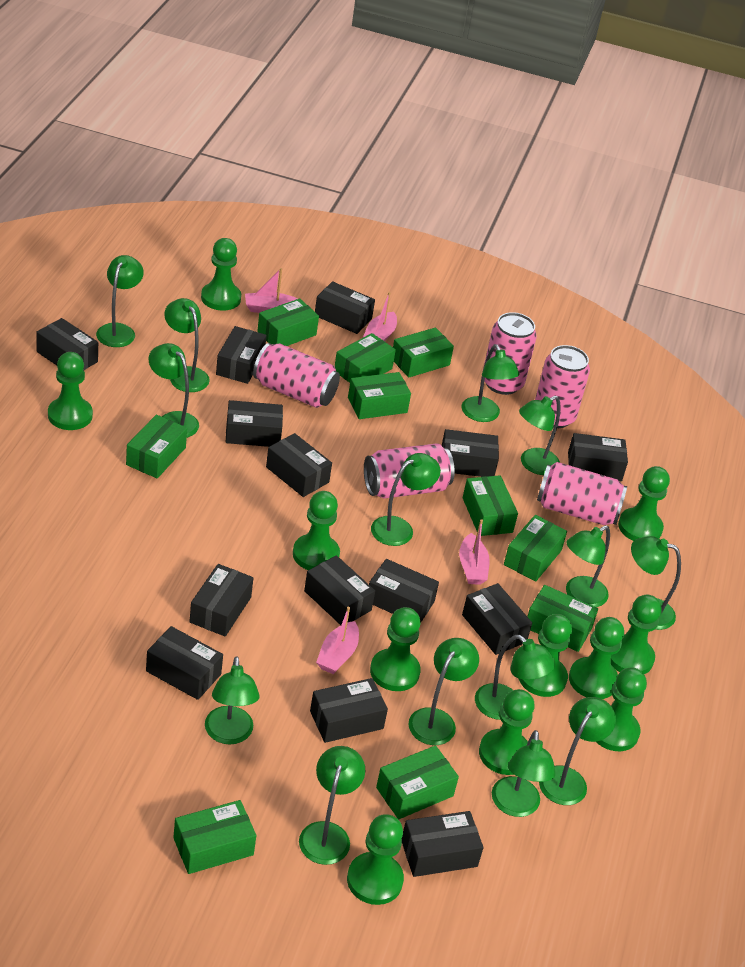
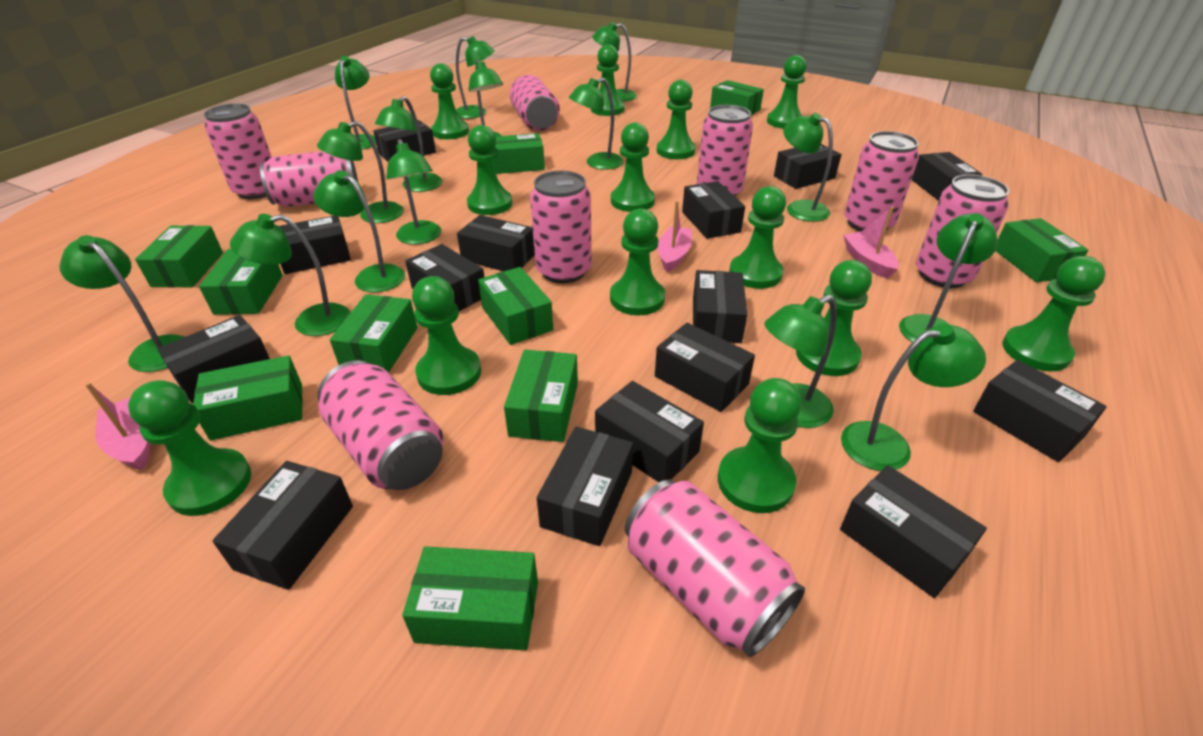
black box: [36,318,98,370] [146,626,223,700] [189,564,253,636] [216,326,267,384] [226,400,283,447] [266,433,332,497] [304,555,375,625] [310,678,388,743] [315,281,375,334] [369,559,439,623] [402,811,484,877] [442,429,499,477] [462,583,532,655] [568,433,628,481] = 14 -> [157,315,270,404] [212,461,353,590] [279,216,351,274] [373,120,436,162] [405,244,484,311] [457,215,535,271] [537,427,633,546] [595,381,704,482] [655,323,755,412] [682,181,745,239] [693,270,747,343] [774,144,841,189] [840,465,987,598] [912,152,982,201] [973,360,1107,462] = 15
green lamp: [96,255,144,347] [148,343,199,438] [164,298,210,392] [205,656,260,744] [299,746,365,865] [371,453,441,546] [408,638,479,745] [462,344,519,422] [475,635,556,720] [492,730,556,817] [519,395,561,475] [539,697,616,805] [566,525,610,607] [631,536,681,630] = 14 -> [60,235,185,372] [230,214,350,336] [313,170,405,293] [317,121,404,223] [335,56,376,150] [375,96,443,192] [386,139,441,245] [456,36,495,119] [468,60,503,136] [569,78,623,170] [592,22,637,102] [765,295,837,428] [783,113,833,222] [841,324,986,471] [899,213,998,342] = 15
green pawn: [48,352,93,430] [201,238,241,311] [293,491,340,570] [347,814,404,905] [370,607,421,691] [479,689,535,775] [519,614,572,697] [569,617,624,699] [597,667,647,751] [611,595,662,674] [618,466,670,541] = 11 -> [128,380,251,516] [412,276,481,395] [430,63,469,139] [467,125,513,215] [591,45,625,116] [610,208,665,315] [611,122,655,212] [657,80,696,159] [718,378,802,513] [729,186,786,289] [767,55,807,129] [796,260,872,376] [1002,256,1105,371] = 13
pink boat: [245,268,297,313] [316,607,359,674] [363,292,397,341] [459,519,490,585] = 4 -> [85,382,151,470] [657,201,692,272] [843,206,899,279] = 3
pink can: [253,343,340,408] [364,443,455,499] [484,312,537,395] [535,345,590,428] [537,462,627,525] = 5 -> [204,104,272,199] [260,151,358,207] [318,360,443,490] [510,75,560,131] [530,171,592,283] [625,480,805,657] [697,105,753,197] [844,131,919,232] [916,174,1009,288] = 9

